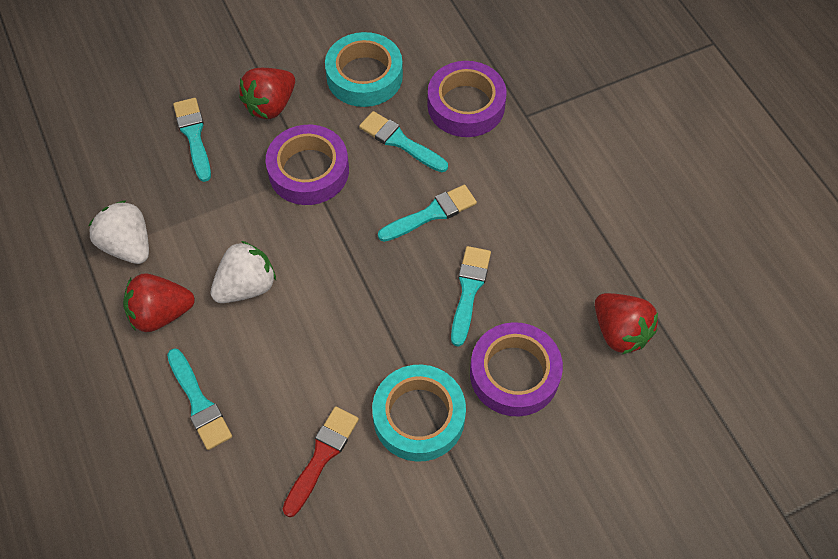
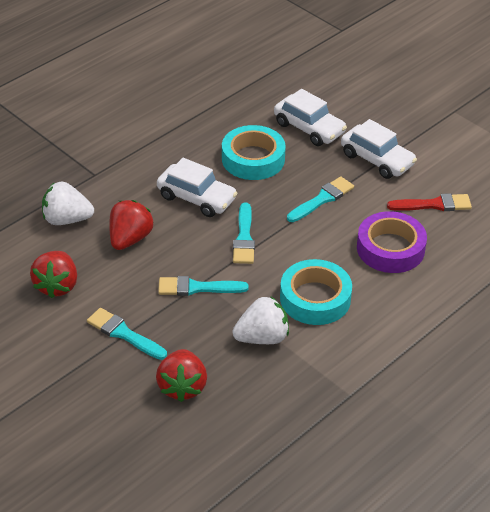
purple tape: [266,125,349,205] [428,61,507,137] [470,322,563,416] = 3 -> [357,211,427,273] = 1
turquoise brush: [167,348,232,450] [173,98,211,182] [359,111,448,172] [378,185,477,242] [451,246,491,347] = 5 -> [87,308,167,360] [158,276,249,296] [233,203,255,264] [287,176,354,222] = 4
white car: none = 0 -> [157,158,238,217] [274,89,347,146] [341,119,417,179] = 3

